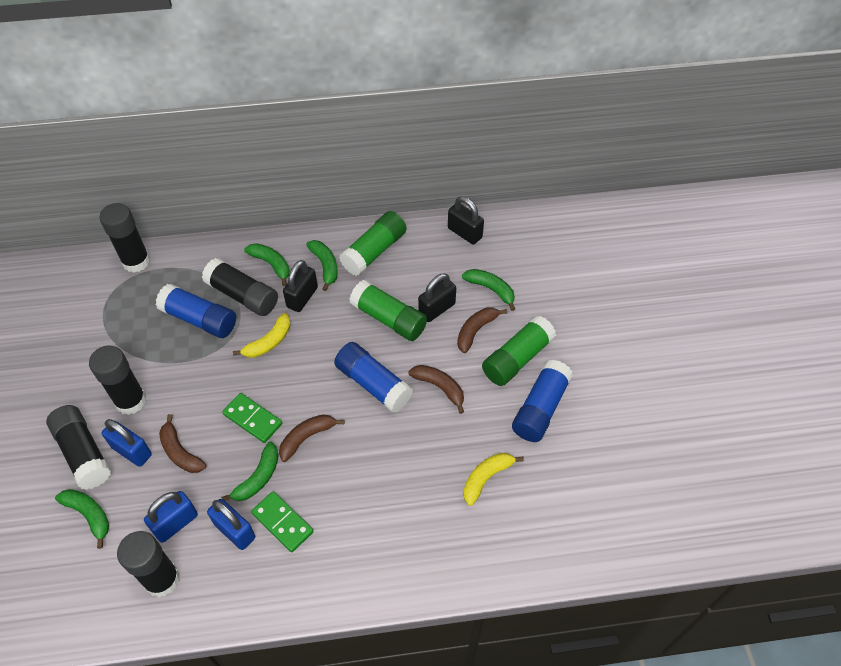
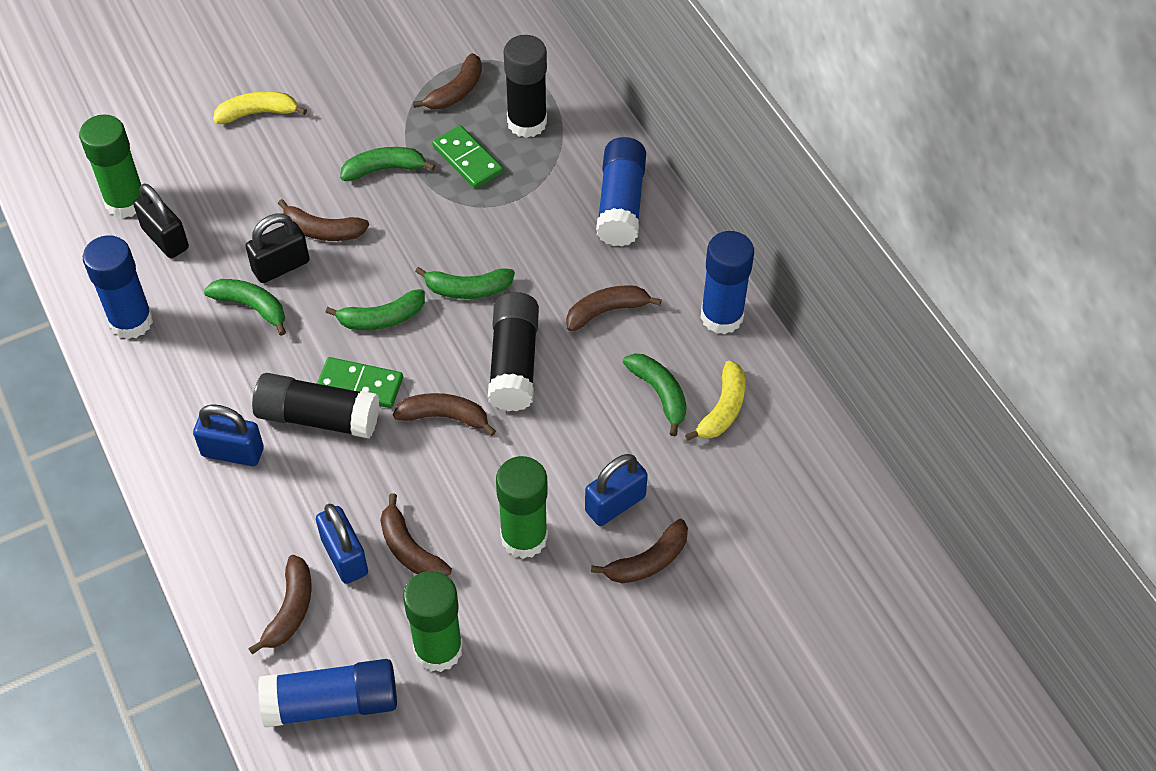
black glue stick: [46,405,111,490] [89,345,146,415] [100,203,150,273] [117,531,180,597] [202,258,278,316] = 5 -> [252,373,379,439] [488,292,539,411] [504,35,547,138] = 3
black padlock: [283,260,318,312] [418,273,456,322] [448,196,484,245] = 3 -> [133,184,189,258] [246,213,310,283] = 2
blue glue stick: [156,284,236,338] [334,342,413,413] [512,359,573,442] = 3 -> [83,235,153,339] [258,659,397,728] [596,137,646,246] [700,231,754,334] = 4
brown banana: [159,414,207,473] [279,414,344,462] [408,365,464,414] [457,308,507,353] = 4 -> [248,555,312,654] [278,199,369,241] [380,493,452,576] [393,393,496,436] [413,53,482,110] [566,285,662,331] [591,519,688,583] = 7

